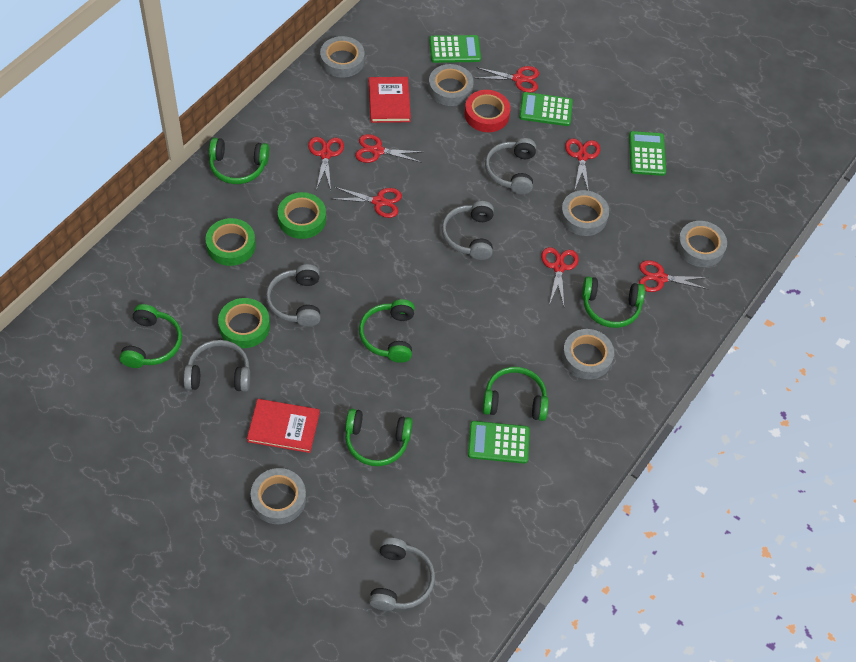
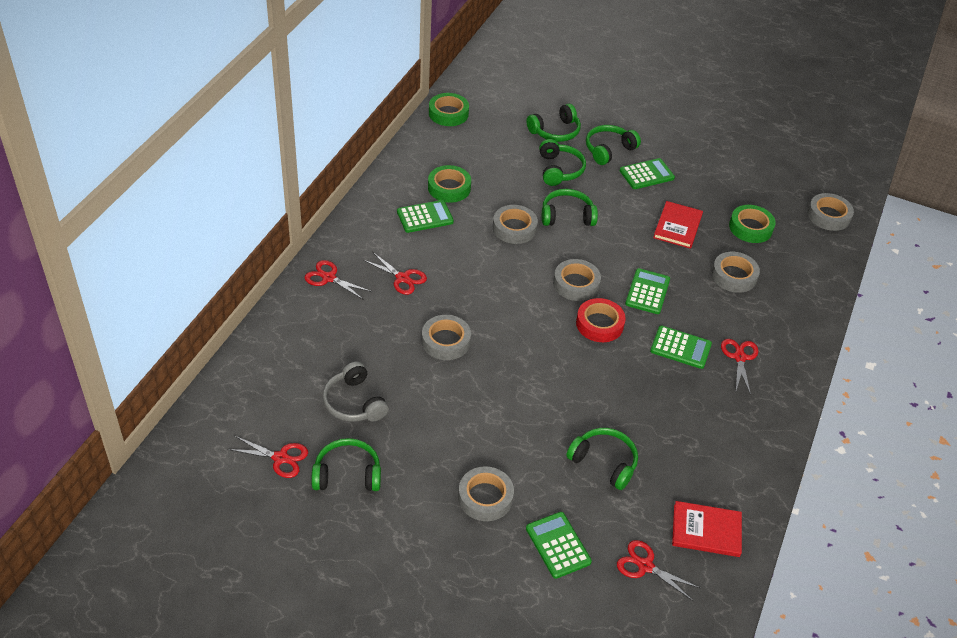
green calculator: [429,35,481,63] [468,421,530,464] [519,92,573,126] [629,131,666,176] = 4 -> [397,200,454,233] [526,512,592,579] [620,158,675,189] [625,268,670,314] [650,325,712,369] = 5
grey headphones: [184,340,250,392] [266,264,321,327] [369,538,435,611] [442,201,494,260] [485,138,536,195] = 5 -> [323,361,389,422] = 1
red scissors: [308,137,344,190] [334,187,402,218] [355,134,422,163] [475,66,539,93] [541,247,579,306] [565,138,600,191] [639,260,709,292] = 7 -> [227,436,308,478] [304,260,372,300] [363,252,427,295] [617,540,700,601] [721,339,758,395] = 5

